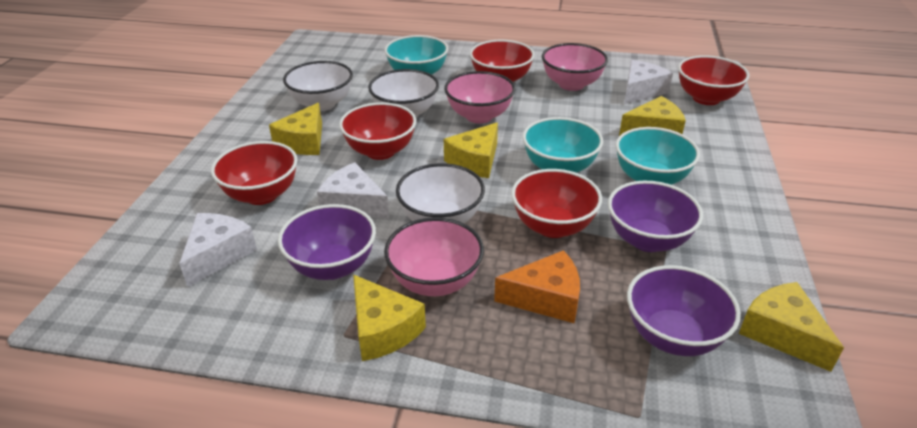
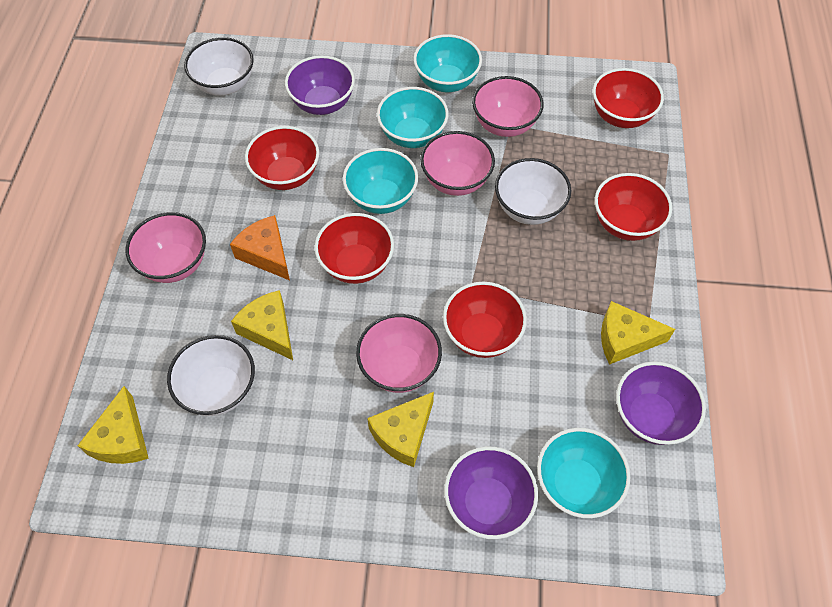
pink bowl: [384,217,484,296] [444,71,515,123] [542,43,608,91] = 3 -> [126,212,206,283] [356,314,442,393] [420,131,495,196] [472,76,544,137] = 4
turquoise bowl: [384,35,448,75] [522,117,603,173] [615,127,700,185] = 3 -> [343,148,418,214] [377,87,449,148] [414,34,482,92] [537,428,630,518] = 4
white cheese: [179,213,257,287] [317,162,389,219] [624,60,673,104] = 3 -> none = 0
yellow cheese: [269,103,322,155] [353,275,426,361] [444,123,498,178] [619,96,686,136] [739,282,844,372] = 5 -> [78,386,149,464] [231,290,293,360] [367,392,434,467] [601,301,675,365] = 4

